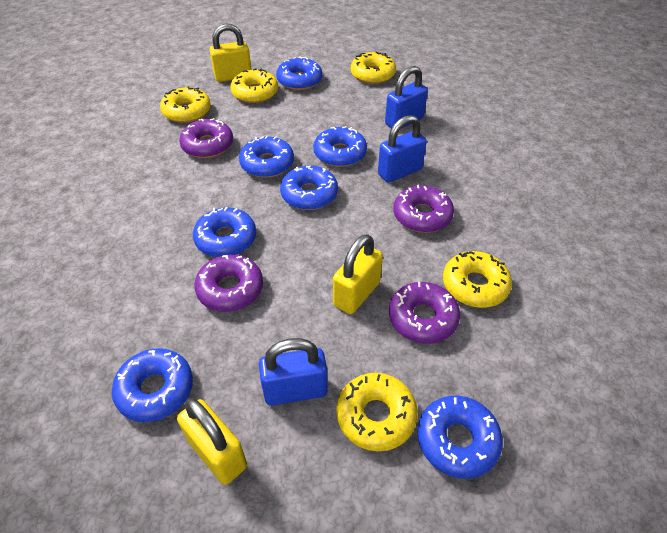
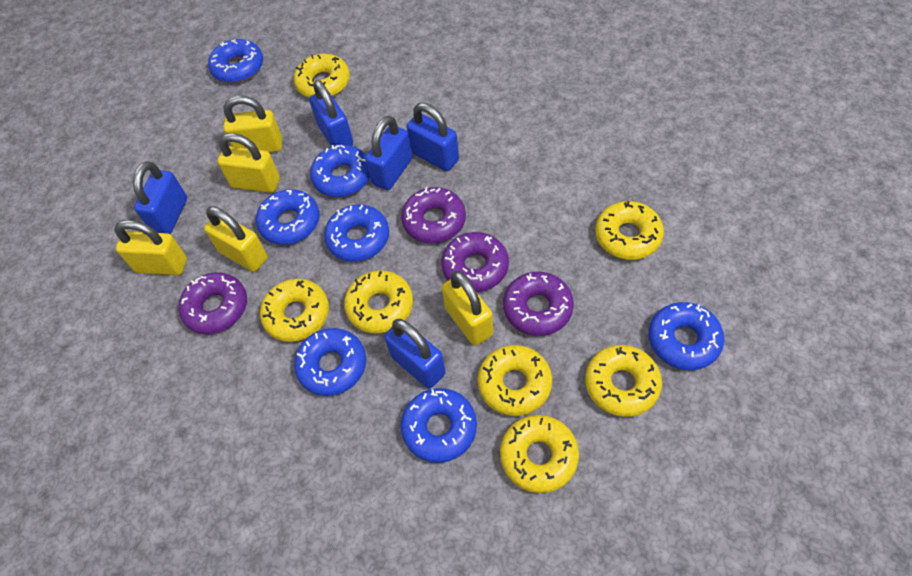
blue padlock: [259,338,327,406] [378,115,427,183] [385,66,428,129] = 3 -> [133,161,187,234] [309,80,353,147] [365,116,412,190] [384,319,446,389] [407,103,459,171] = 5
yellow donut: [160,86,211,123] [231,68,278,103] [336,373,418,451] [350,51,396,84] [443,251,512,308] = 5 -> [260,279,329,342] [294,54,350,98] [344,270,413,334] [478,345,552,416] [500,415,579,493] [585,345,662,417] [595,201,664,260] = 7
yellow padlock: [177,398,247,485] [210,24,252,82] [333,234,383,314] = 3 -> [114,220,187,275] [204,206,268,272] [218,133,280,193] [223,96,282,153] [442,271,493,346] = 5

